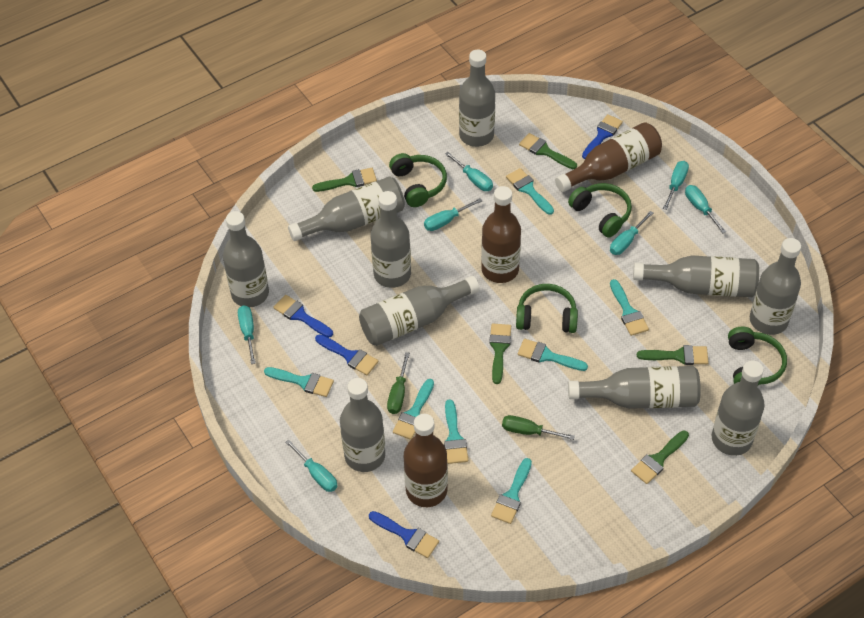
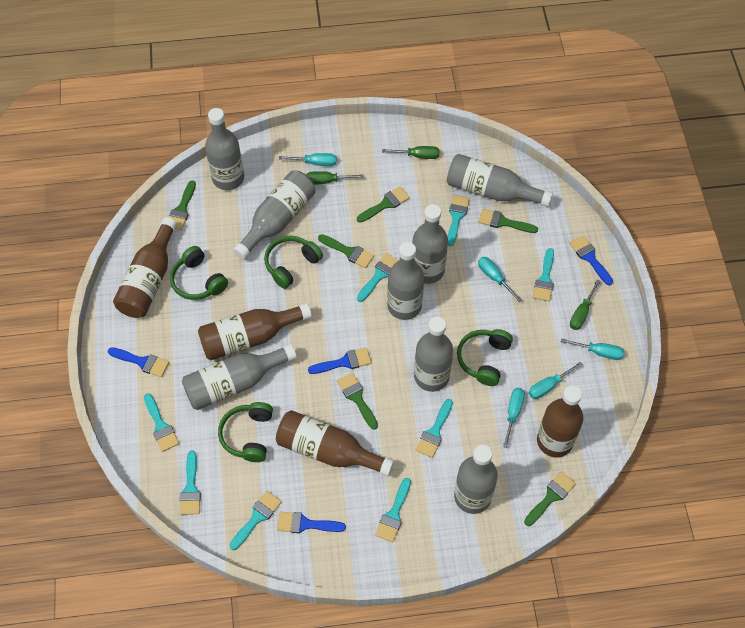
brown bottle: [404,414,448,507] [481,186,521,283] [555,122,662,192] = 3 -> [113,217,177,318] [198,303,312,360] [276,410,394,476] [537,385,583,457] = 4
green brush: [312,168,377,192] [489,324,511,384] [519,133,577,169] [631,430,689,484] [637,345,709,365] = 5 -> [169,180,196,230] [318,234,374,268] [337,372,378,430] [357,186,410,223] [478,208,538,233] [524,471,576,526] = 6
green screwdriver: [387,352,410,414] [502,415,575,440] = 2 -> [306,171,364,185] [382,146,439,159] [570,280,600,330] = 3
grey bottle: [223,211,269,307] [288,176,405,241] [340,378,385,472] [359,276,480,346] [371,191,411,288] [459,50,495,147] [568,366,701,409] [633,255,759,297] [712,360,765,456] [750,238,801,335] = 10 -> [182,344,297,410] [205,108,244,190] [233,171,316,259] [387,242,424,320] [413,204,448,284] [414,317,453,392] [447,154,553,207] [454,445,498,514] = 8
turquoise brush: [264,367,334,397] [393,379,434,440] [444,399,468,464] [491,458,532,524] [506,168,554,215] [518,339,588,371] [610,279,649,336] = 7 -> [144,393,179,452] [180,450,201,515] [230,491,282,550] [357,253,399,302] [375,478,411,542] [416,399,453,458] [448,195,470,246] [533,248,554,302] = 8
turquoise screwdriver: [238,305,256,364] [285,439,338,492] [424,198,482,231] [445,152,493,191] [610,211,653,255] [663,161,689,210] [685,185,726,233] = 7 -> [279,153,336,166] [478,257,522,302] [503,388,525,448] [529,362,583,399] [561,338,624,360] = 5

